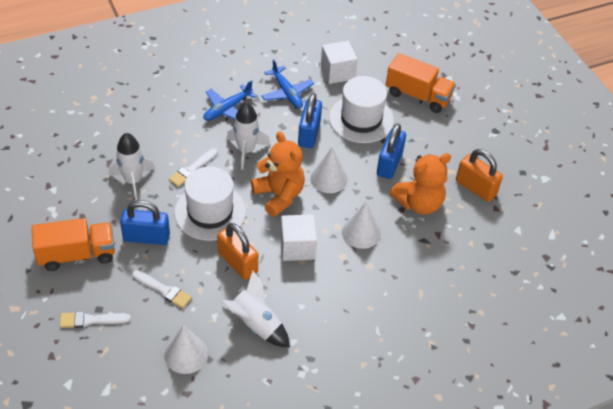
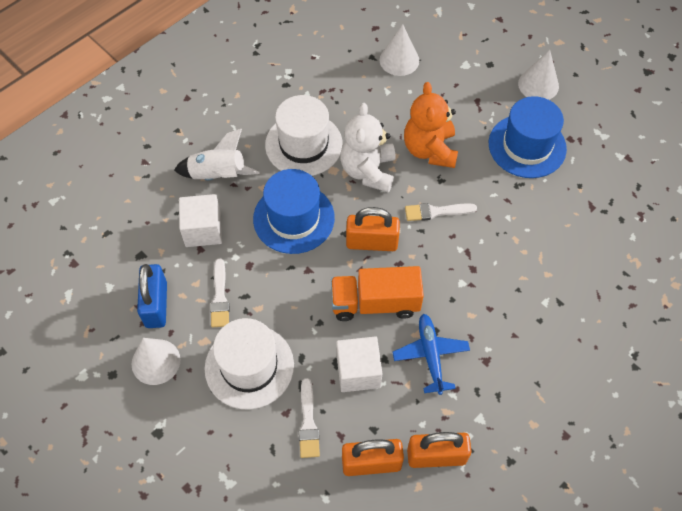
blue hat: none = 0 -> [253,169,335,254] [489,96,567,178] = 2
blue padlock: [120,200,170,245] [298,93,322,148] [377,123,406,179] = 3 -> [137,264,167,328] = 1
blue plane: [203,80,258,121] [261,59,314,109] = 2 -> [392,314,470,395] = 1
orange padlock: [217,223,258,280] [456,149,503,202] = 2 -> [342,439,404,476] [346,207,400,251] [407,432,471,468] = 3
orange teddy bear: [251,131,305,217] [390,153,451,214] = 2 -> [404,82,458,168] = 1
orange truck: [32,218,115,271] [386,53,456,113] = 2 -> [331,266,424,321] = 1
white rocket: [109,133,155,201] [220,270,290,348] [227,102,270,170] = 3 -> [174,129,259,181] = 1
white teddy bear: none = 0 -> [340,103,395,193] = 1

